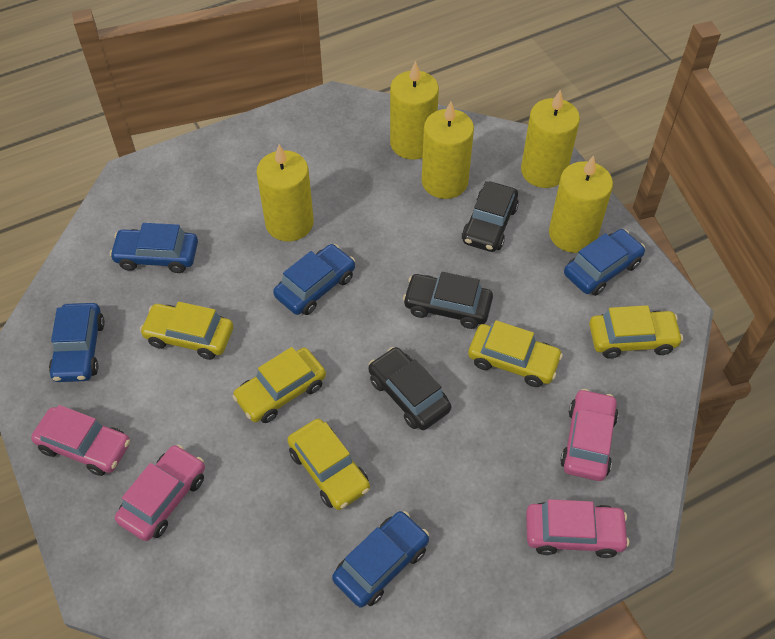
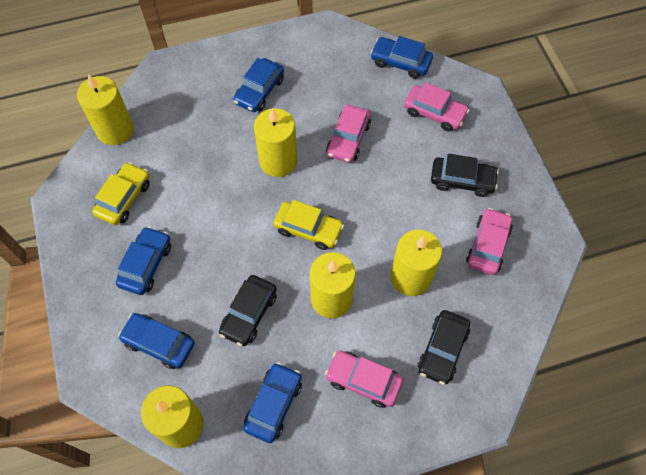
yellow car: [140,302,233,360] [232,347,326,423] [287,419,370,510] [468,320,563,387] [589,305,683,359] = 5 -> [92,162,150,225] [273,200,344,250] = 2

